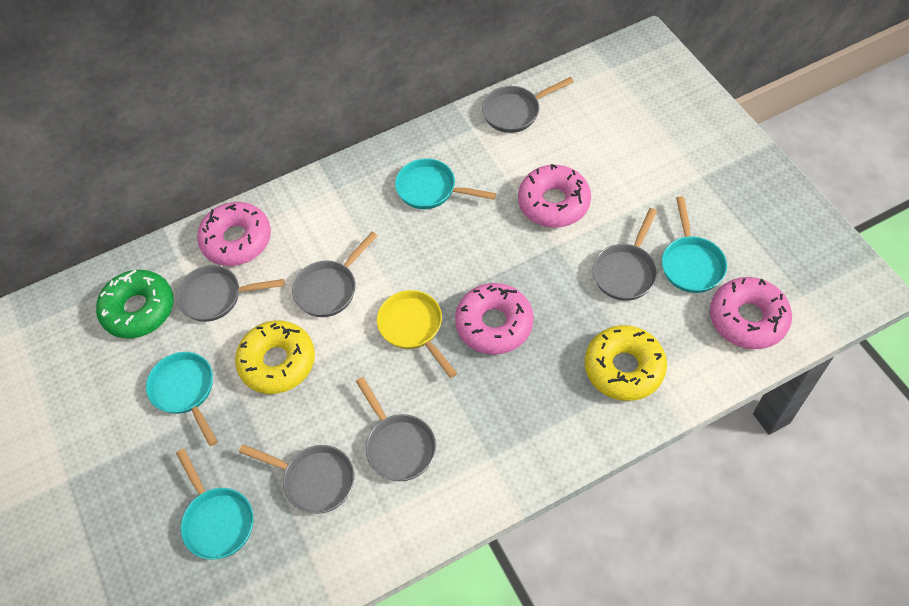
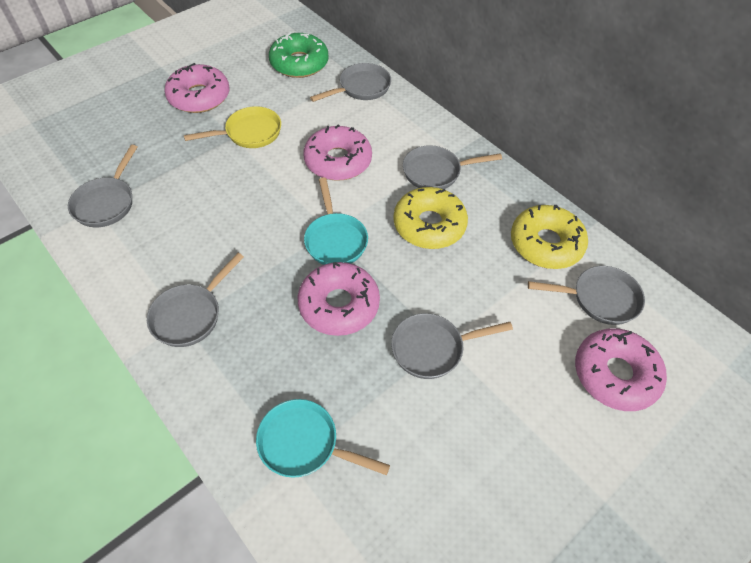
turquoise pan: [146,352,218,446] [176,448,253,560] [395,159,496,209] [662,196,727,293] = 4 -> [256,399,390,478] [304,177,368,265] = 2

